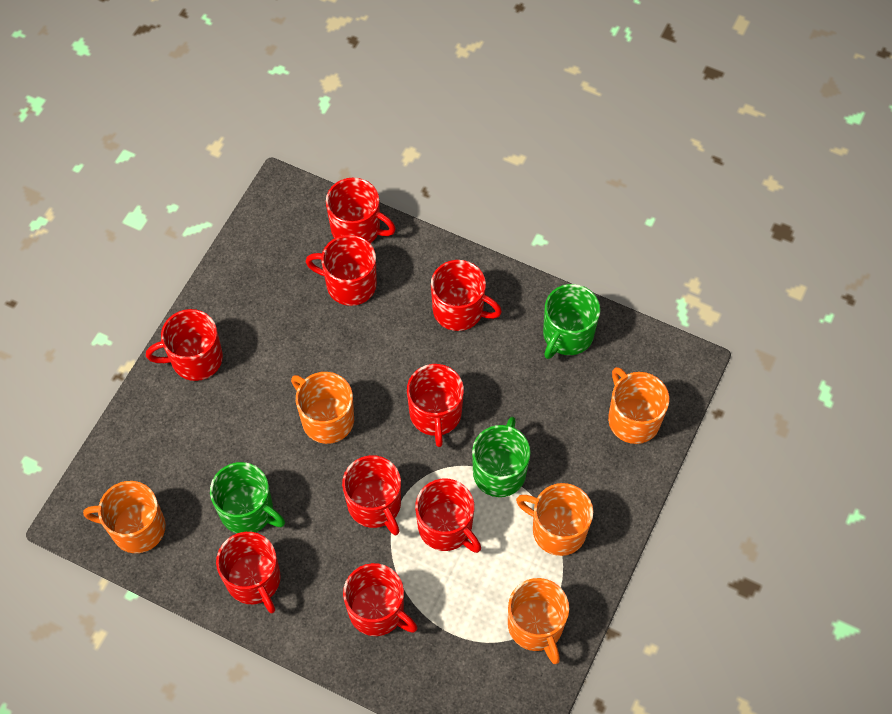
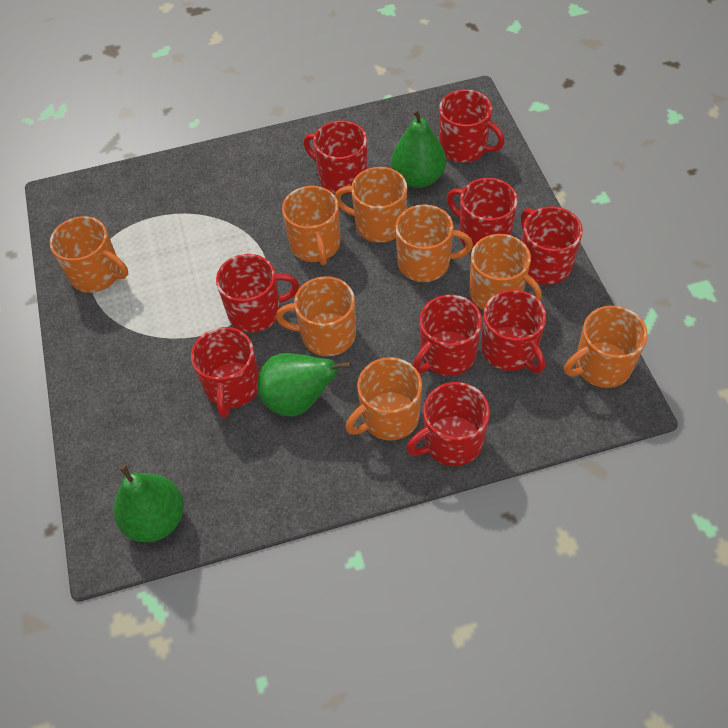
green mug: [210,462,285,534] [472,417,530,497] [543,284,600,359] = 3 -> none = 0
green pear: none = 0 -> [113,464,184,542] [257,353,352,417] [391,108,446,188] = 3
orange mug: [83,481,166,553] [291,372,354,444] [508,578,569,664] [516,483,593,556] [608,367,669,444] = 5 -> [50,216,128,293] [276,276,356,356] [282,186,340,265] [335,167,407,243] [346,357,422,441] [395,204,473,282] [469,234,542,310] [564,305,648,388] = 8

